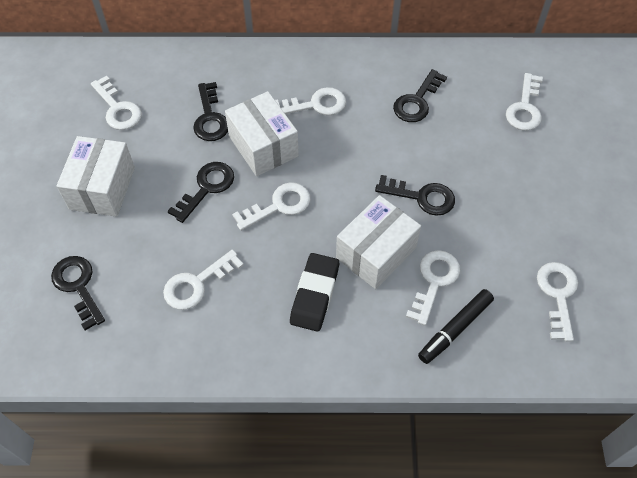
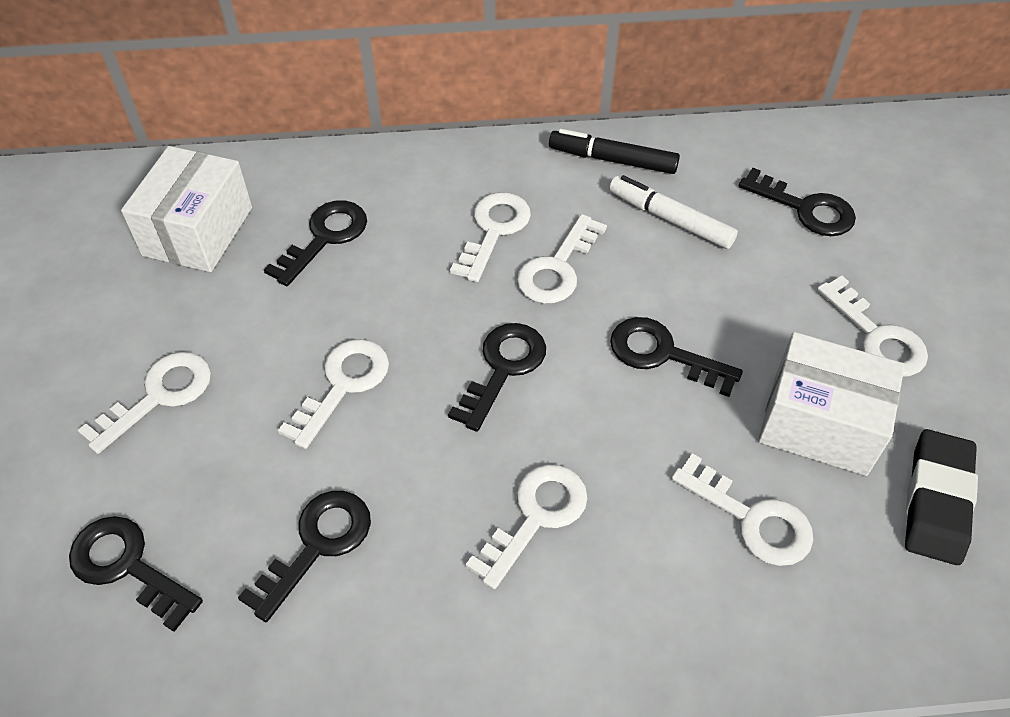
black key: [51,256,105,330] [168,162,234,223] [193,82,228,141] [375,175,455,216] [393,69,447,122] = 5 -> [69,516,203,632] [238,491,371,622] [264,200,367,286] [448,323,546,432] [610,317,743,397] [739,168,856,236] = 6
white box: [57,136,135,217] [225,91,299,176] [336,195,421,289] = 3 -> [121,146,252,272] [758,332,905,476] = 2
white marker: none = 0 -> [609,175,738,249] = 1

